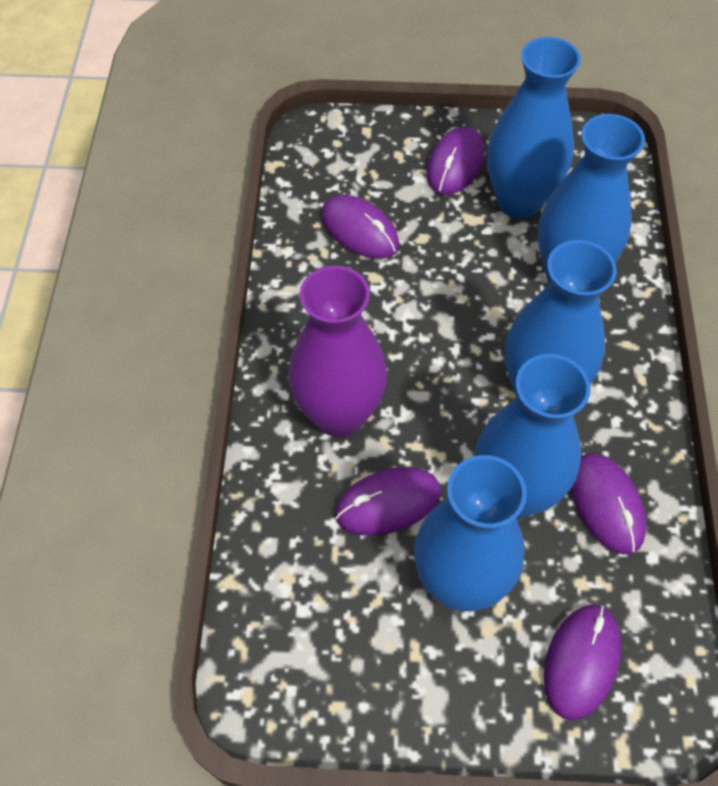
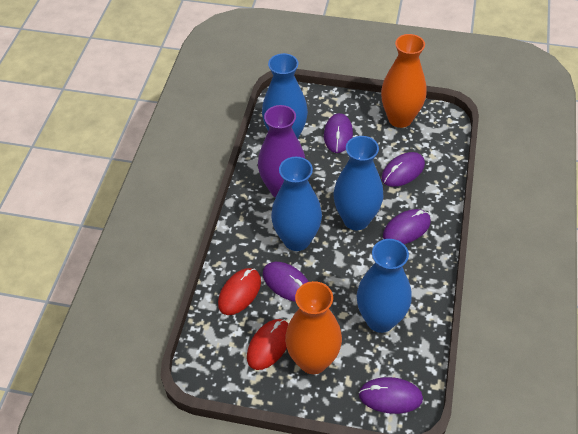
blue vase: [414,455,527,611] [475,354,590,519] [487,37,581,219] [505,240,617,397] [538,114,645,283] = 5 -> [262,53,308,139] [271,157,322,251] [334,136,383,230] [357,239,412,333] = 4
orange vase: none = 0 -> [285,281,342,374] [381,34,427,128] = 2
red mouse: none = 0 -> [218,268,261,315] [247,319,288,370] = 2

